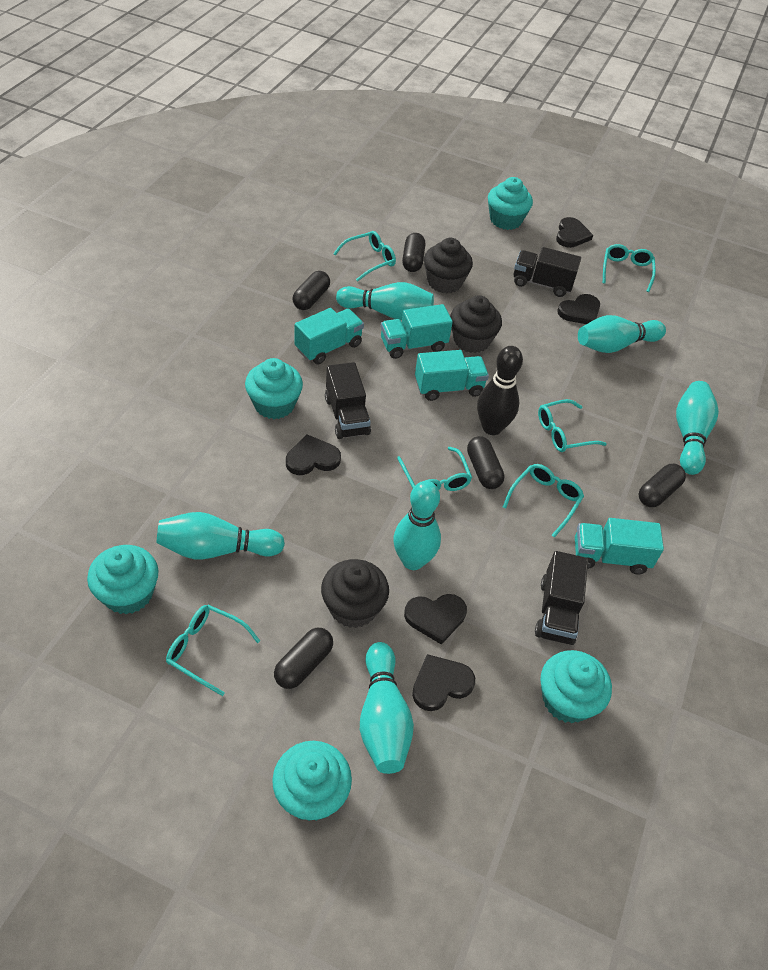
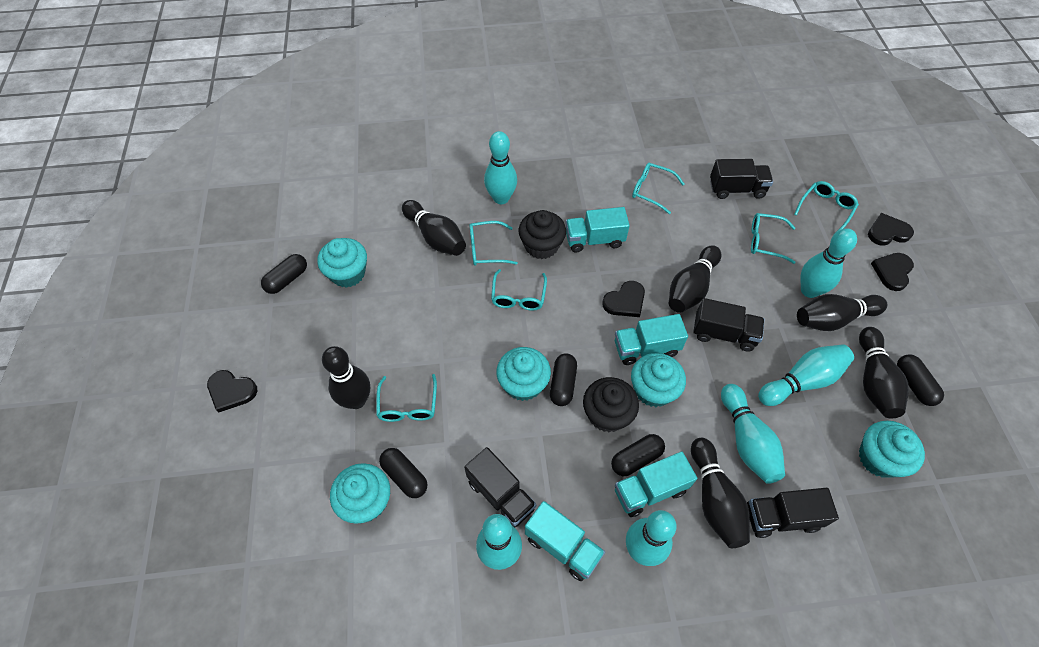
black bowling pin: [477,346,523,435] = 1 -> [322,346,370,409] [402,200,466,256] [669,245,722,313] [691,438,750,548] [797,294,887,331] [859,327,909,418] = 6
black cupcake: [321,559,389,628] [424,238,473,293] [450,295,502,353] = 3 -> [519,210,566,259] [583,377,639,432] = 2
black heart: [286,434,341,475] [404,594,467,645] [412,654,475,711] [556,217,593,248] [557,294,600,324] = 5 -> [207,370,257,413] [602,281,645,317] [868,213,914,246] [871,253,914,291] = 4
black truck: [325,362,371,439] [514,247,581,297] [535,551,588,645] = 3 -> [464,447,536,527] [693,298,765,352] [710,159,773,199] [747,488,839,538] = 4

